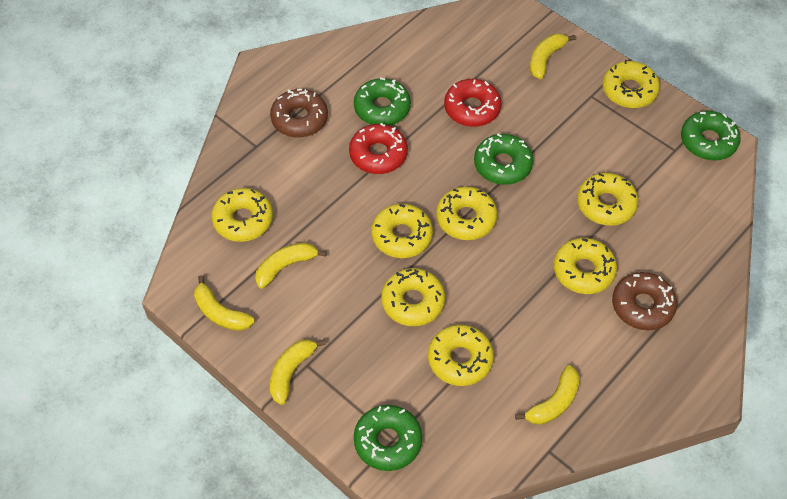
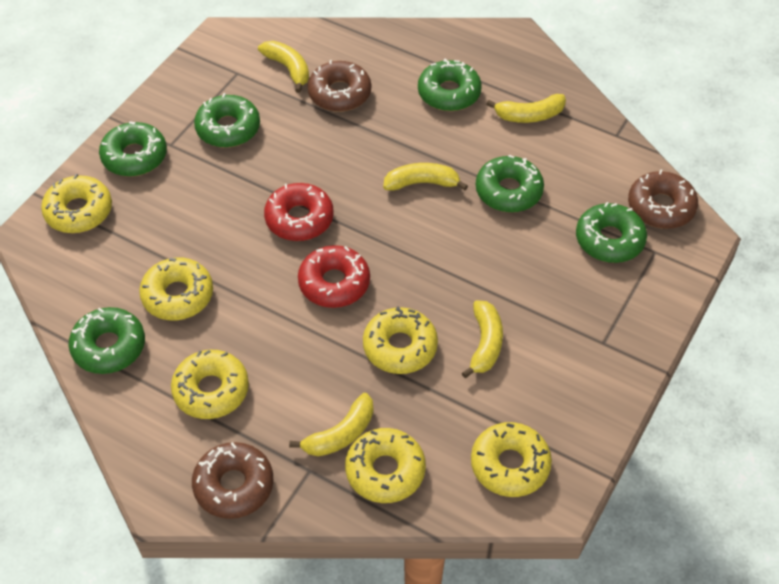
brown donut: [270,89,328,137] [612,272,677,330] = 2 -> [192,442,273,519] [307,60,371,112] [628,169,698,229] = 3
green donut: [354,78,411,126] [354,405,422,471] [474,133,533,185] [681,111,741,161] = 4 -> [69,307,145,374] [99,122,167,177] [194,93,260,148] [418,58,482,111] [476,155,544,212] [576,202,647,263] = 6
yellow donut: [211,188,273,242] [372,204,433,258] [381,268,445,326] [428,325,494,386] [436,187,497,240] [554,238,617,294] [577,173,638,226] [602,60,660,108] = 8 -> [41,174,112,233] [139,257,213,321] [171,350,249,419] [345,428,426,503] [363,306,438,374] [471,422,552,497] = 6

